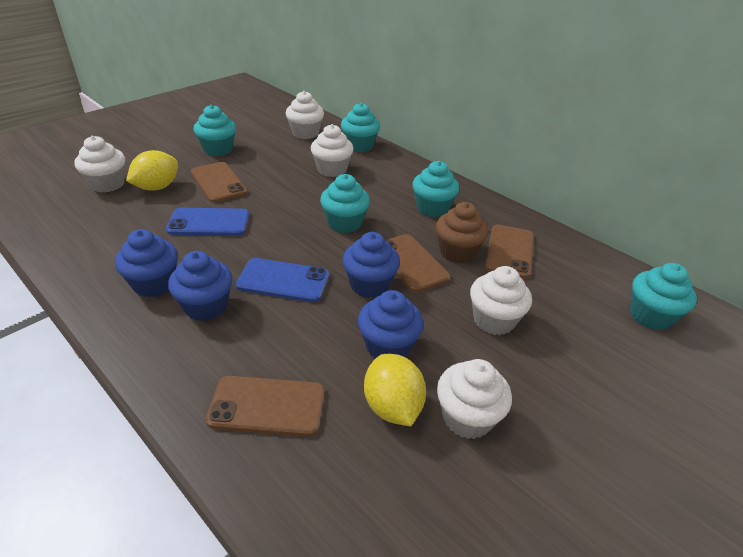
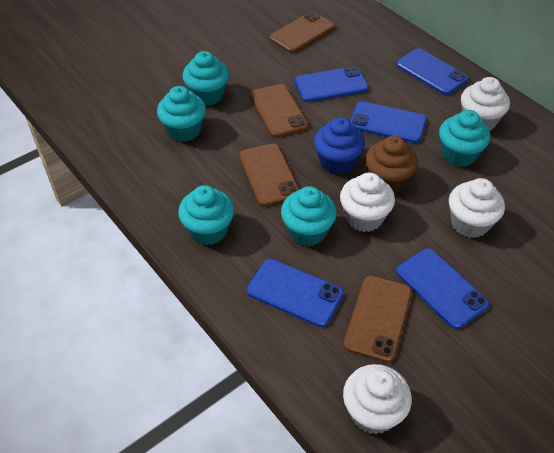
blue cupcake: [115,229,178,297] [168,251,233,321] [342,232,400,298] [358,290,424,359] = 4 -> [314,117,365,175] = 1
blue phone: [166,208,249,236] [236,258,329,302] = 2 -> [247,259,344,327] [295,66,369,102] [350,101,427,143] [396,48,469,95] [396,248,489,329] = 5
white cupcake: [74,136,125,193] [286,91,324,139] [311,124,354,177] [437,359,512,439] [470,266,532,335] = 5 -> [340,173,395,232] [343,364,412,434] [449,178,505,238] [461,77,510,131] = 4
yellow lemon: [126,150,178,191] [364,354,426,426] = 2 -> none = 0

